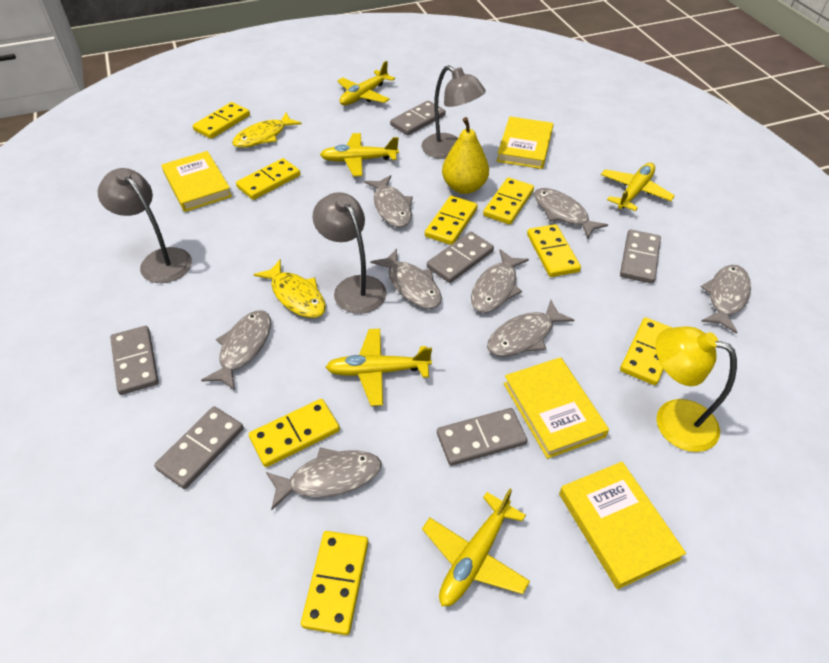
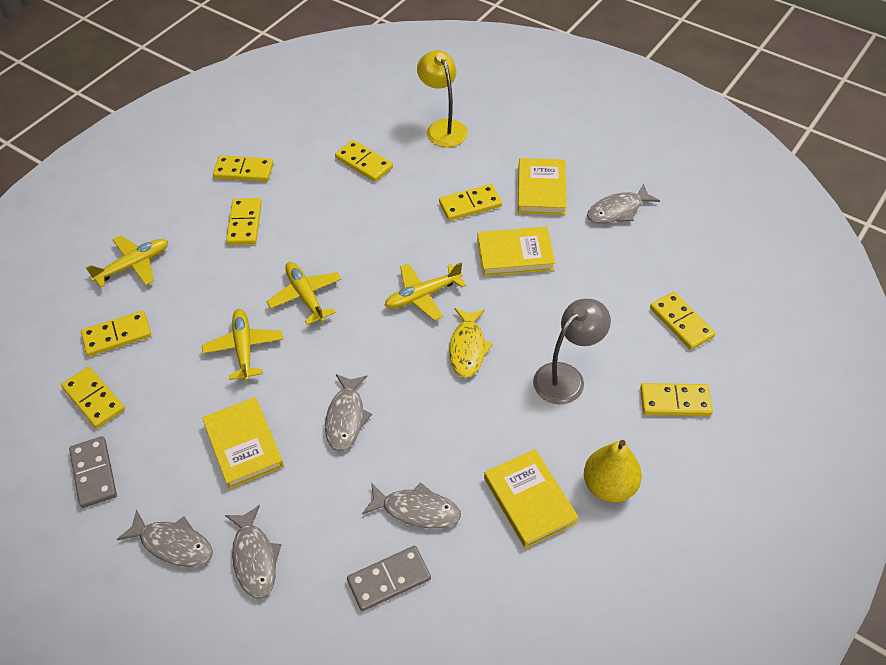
grey domino: [110,326,159,395] [154,406,244,489] [390,101,446,135] [427,232,494,283] [437,408,527,466] [620,230,661,284] = 6 -> [69,436,117,508] [347,546,431,611] = 2
grey fish: [201,311,271,391] [266,448,382,510] [364,175,413,227] [371,249,442,309] [471,249,529,313] [487,300,574,356] [534,188,608,239] [701,265,751,334] = 8 -> [117,509,213,567] [225,505,281,599] [325,374,372,451] [362,482,461,528] [587,184,660,223] = 5
grey lamp: [98,168,192,283] [313,192,386,314] [422,65,486,159] = 3 -> [533,299,611,404] = 1
yellow fish: [232,113,302,148] [254,260,326,318] = 2 -> [449,308,493,378] = 1
yellow plane: [320,133,399,177] [326,329,432,406] [337,61,395,105] [422,489,530,606] [601,163,675,211] = 5 -> [86,235,168,287] [202,309,283,381] [266,262,341,325] [385,262,466,321] = 4

